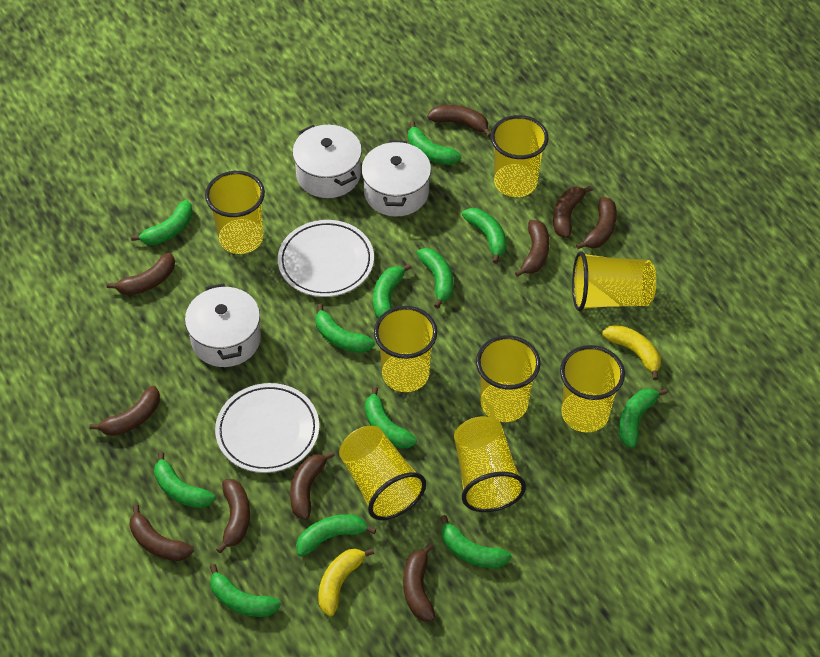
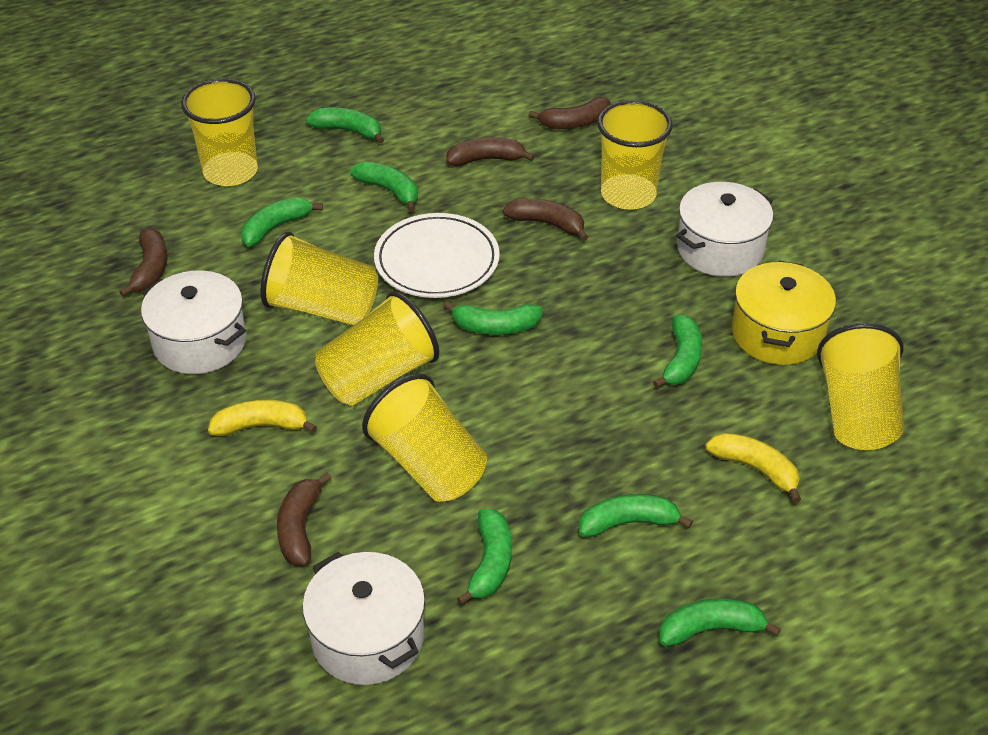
brown banana: [89,386,160,436] [107,253,175,295] [130,504,194,561] [216,479,250,553] [290,451,335,520] [403,543,435,621] [427,105,491,137] [515,220,550,277] [553,186,593,238] [576,197,617,249] = 10 -> [119,228,168,297] [277,472,332,566] [446,137,535,166] [503,198,588,241] [529,97,611,129] = 5
green banana: [131,200,193,245] [154,452,215,508] [210,564,281,617] [296,514,376,556] [315,304,375,353] [365,387,417,449] [373,264,412,319] [408,121,462,165] [417,248,453,308] [440,515,512,568] [462,208,507,264] [619,388,667,448] = 12 -> [241,197,323,247] [306,107,384,143] [350,162,418,212] [443,301,543,335] [457,509,512,605] [579,494,693,537] [653,315,702,388] [659,598,781,646] = 8
white plate: [215,383,319,473] [278,220,374,297] = 2 -> [374,213,500,298] = 1
yellow cup: [205,171,265,254] [339,426,426,520] [374,306,437,392] [454,417,526,512] [476,335,541,422] [491,115,549,197] [560,345,625,432] [572,251,656,311] = 8 -> [181,78,258,186] [260,232,378,325] [315,291,439,406] [362,374,487,502] [597,100,673,210] [817,323,904,450] = 6
yellow pot: none = 0 -> [732,261,836,365] = 1

